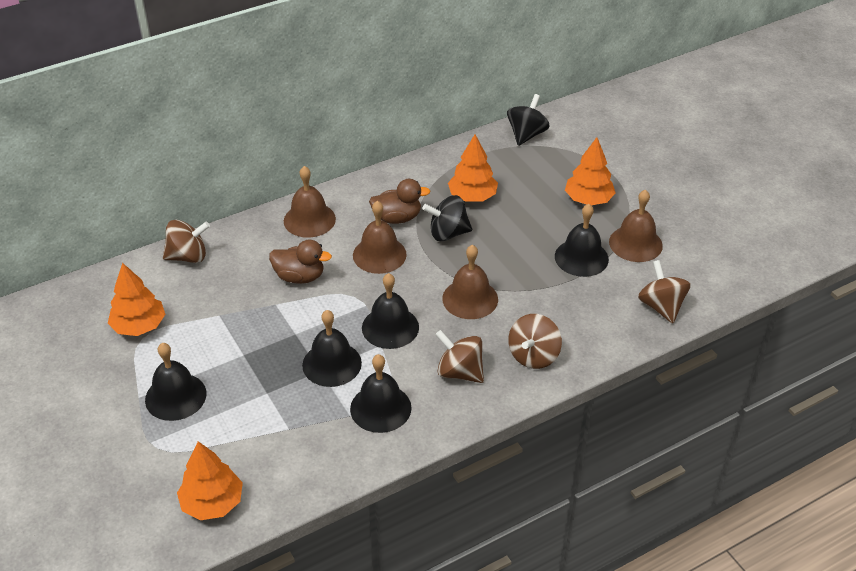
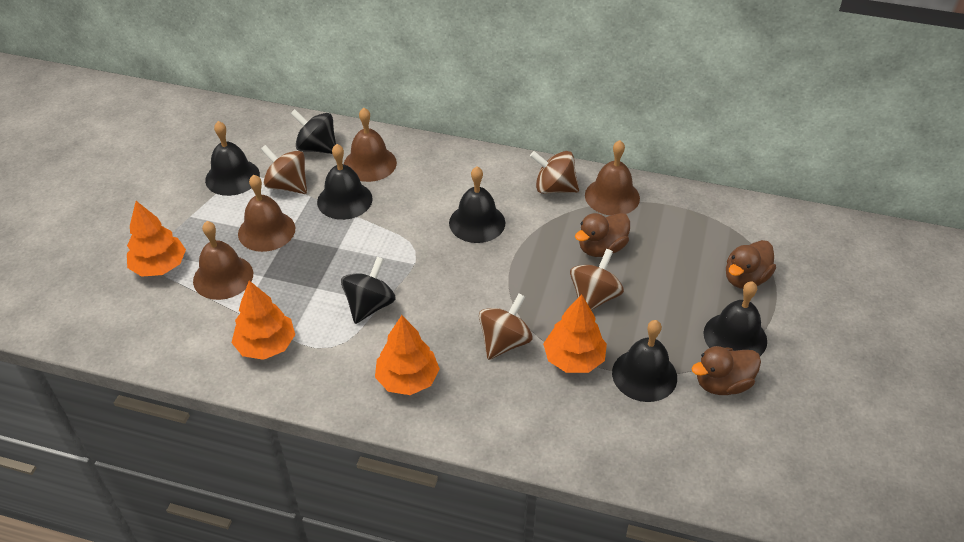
brown duck: [269,240,332,284] [369,179,430,224] = 2 -> [575,213,630,257] [691,346,761,395] [726,240,776,289] = 3

